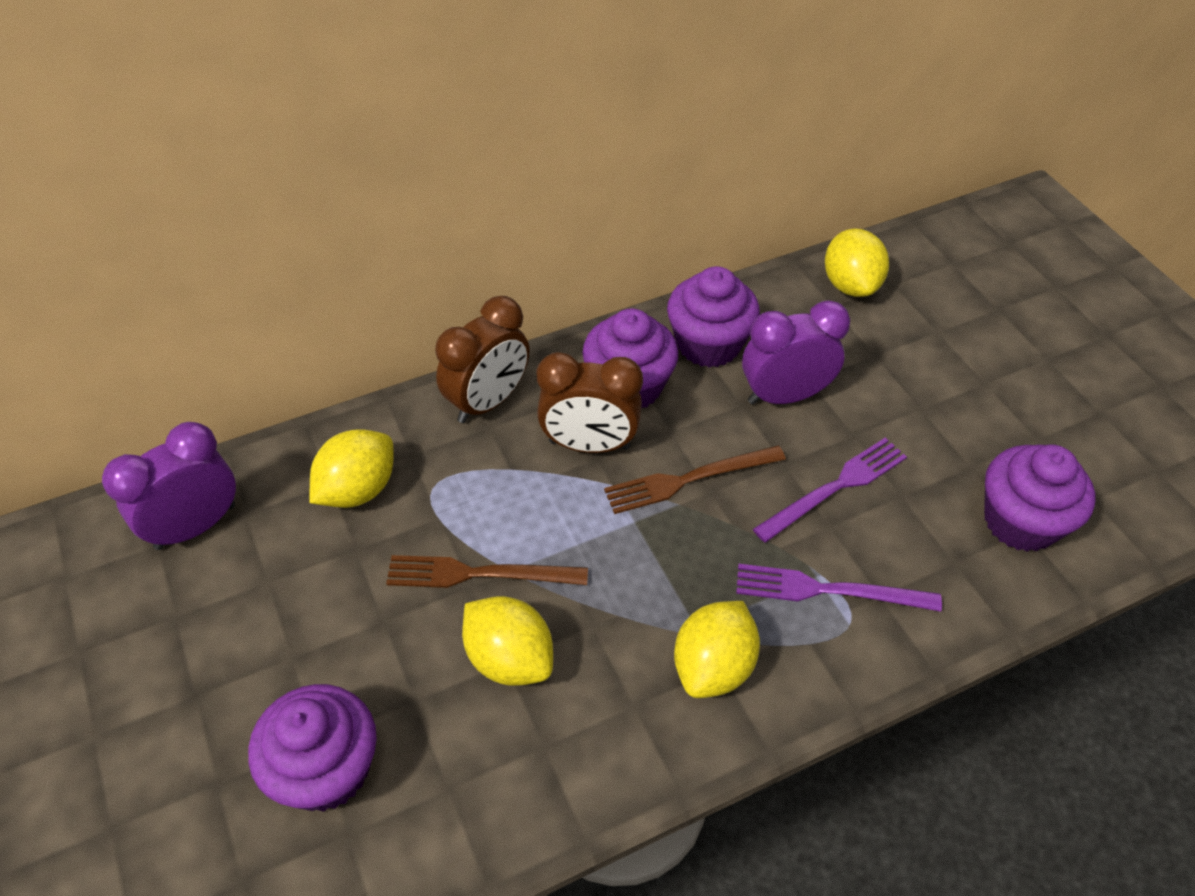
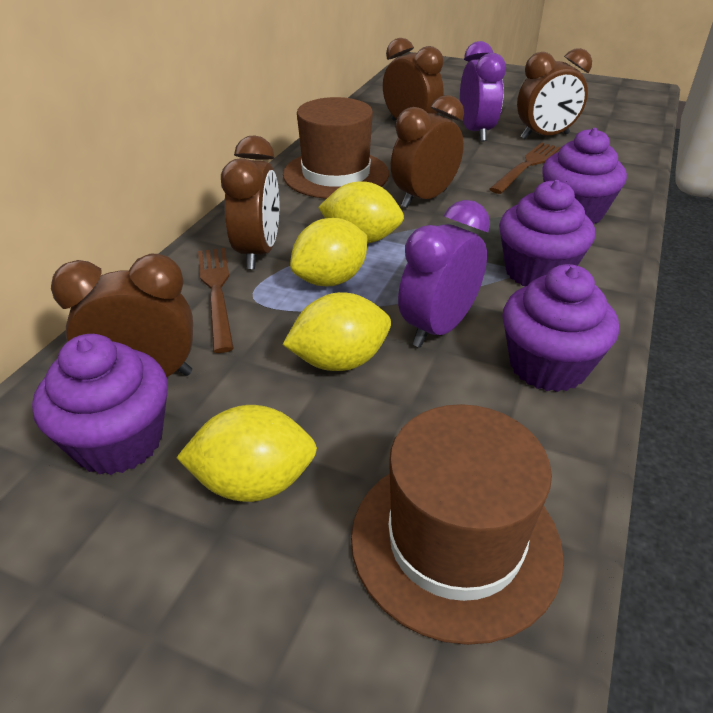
brown clock: [435,296,529,423] [536,352,643,453] = 2 -> [51,254,193,377] [221,136,279,269] [383,38,444,121] [391,95,464,208] [517,48,592,139] = 5
brown hat: none = 0 -> [283,97,389,199] [351,404,564,645] = 2
purple fork: [736,564,942,612] [753,438,907,543] = 2 -> none = 0

